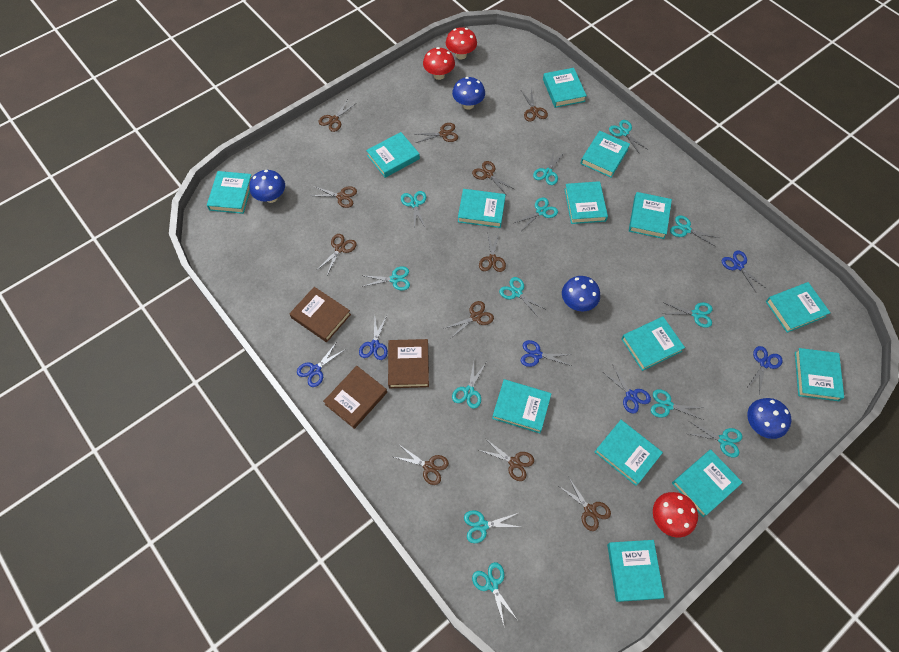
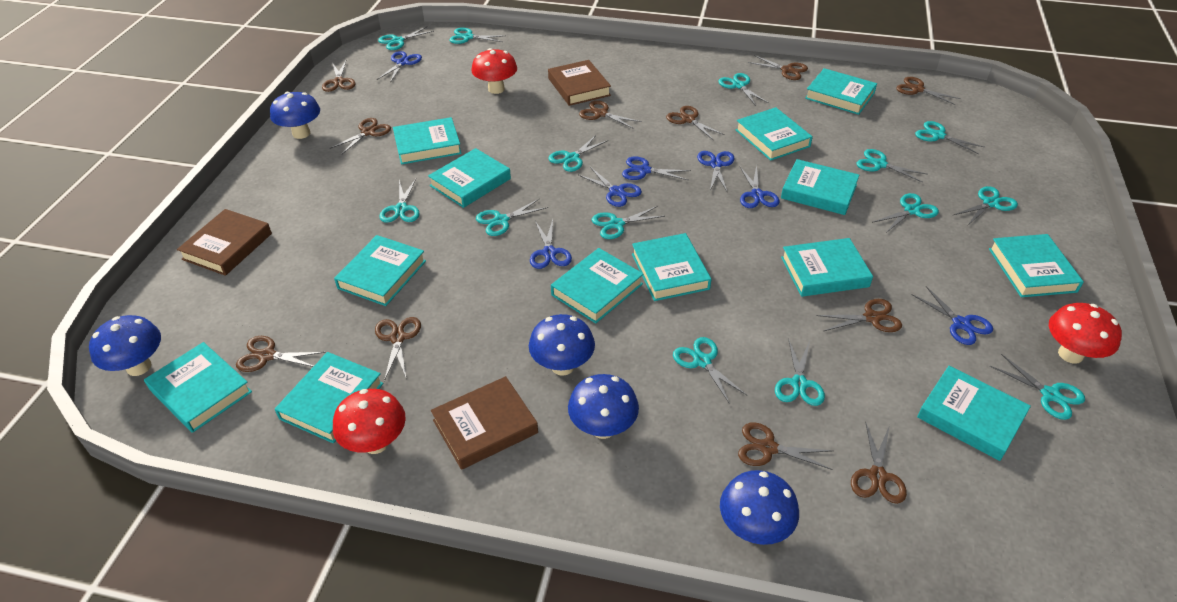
blue mushroom: [249,170,285,203] [452,77,485,110] [562,276,600,312] [747,398,791,439] = 4 -> [89,315,161,376] [270,92,320,139] [529,314,595,376] [568,374,639,439] [720,470,799,545] = 5
blue scissors: [297,343,346,387] [359,316,388,360] [521,340,572,367] [603,366,651,414] [722,251,764,292] [748,346,782,394] = 6 -> [377,51,422,83] [530,219,572,269] [579,167,642,207] [622,156,691,180] [697,151,734,193] [740,165,780,208] [912,286,993,345] = 7
turquoise book: [207,171,251,214] [366,132,420,178] [458,189,506,228] [492,379,552,433] [543,68,587,108] [564,181,608,224] [581,131,630,177] [595,420,663,486] [607,540,664,602] [621,316,685,371] [629,192,672,239] [672,450,743,517] [766,282,830,333] [795,348,844,401] = 14 -> [144,342,252,433] [275,352,383,443] [334,235,426,306] [393,117,462,164] [428,148,511,208] [551,248,643,323] [632,233,712,301] [736,107,813,161] [781,159,860,215] [781,238,873,297] [805,68,877,115] [917,366,1031,461] [989,234,1084,297] = 13
turquoise scissors: [361,266,410,290] [401,191,426,229] [452,362,486,409] [464,510,520,543] [472,562,517,625] [499,277,547,317] [515,198,558,230] [533,151,564,185] [609,120,647,154] [651,389,704,420] [664,302,712,328] [670,215,719,246] [689,421,742,458] = 13 -> [378,27,434,50] [379,179,420,222] [449,27,502,44] [476,198,548,236] [548,135,608,172] [592,206,665,239] [673,337,747,404] [718,73,769,106] [775,338,825,406] [856,149,928,183] [872,193,939,233] [915,121,984,154] [954,186,1018,225] [990,354,1085,420] = 14

